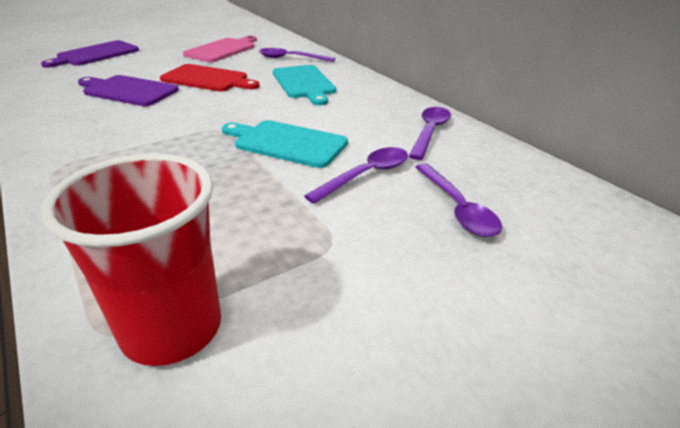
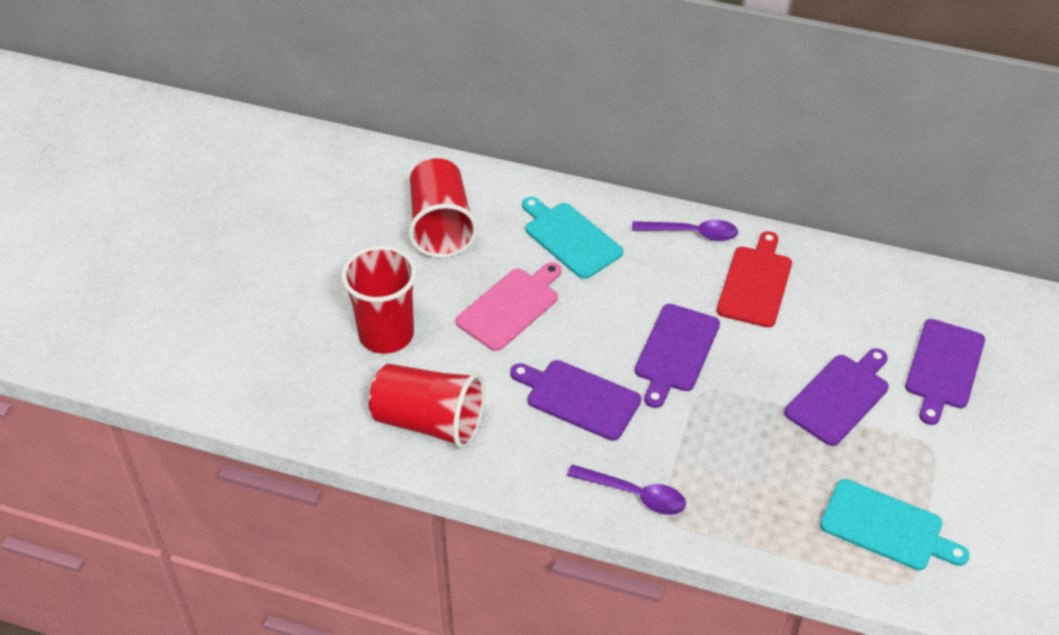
purple cutting board: [41,40,139,68] [78,75,179,106] = 2 -> [510,360,641,441] [635,304,720,408] [784,348,889,446] [905,319,985,425] = 4
purple spoon: [259,48,335,62] [304,147,408,204] [409,107,451,160] [415,163,502,237] = 4 -> [567,464,686,515] [632,220,738,241] = 2
red cup: [41,153,221,366] = 1 -> [341,245,417,354] [369,364,485,449] [409,158,478,258] = 3

